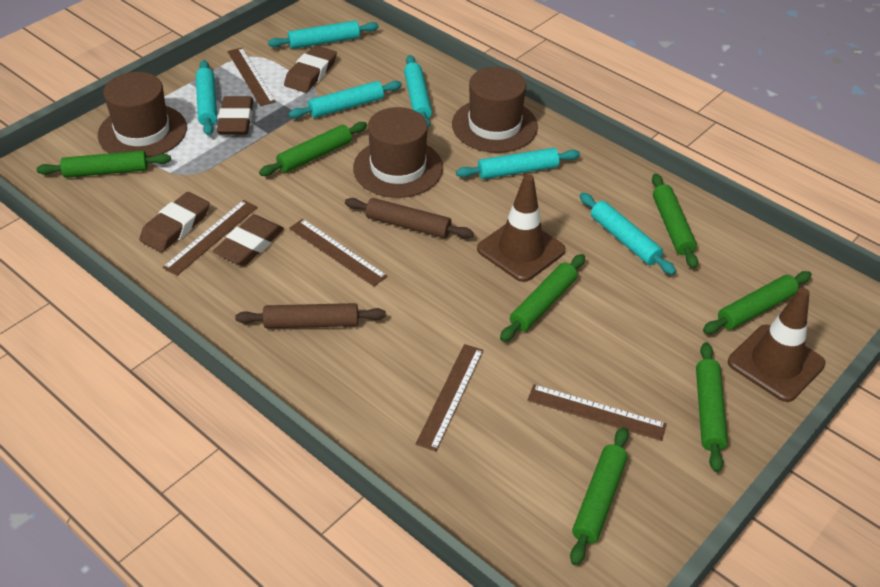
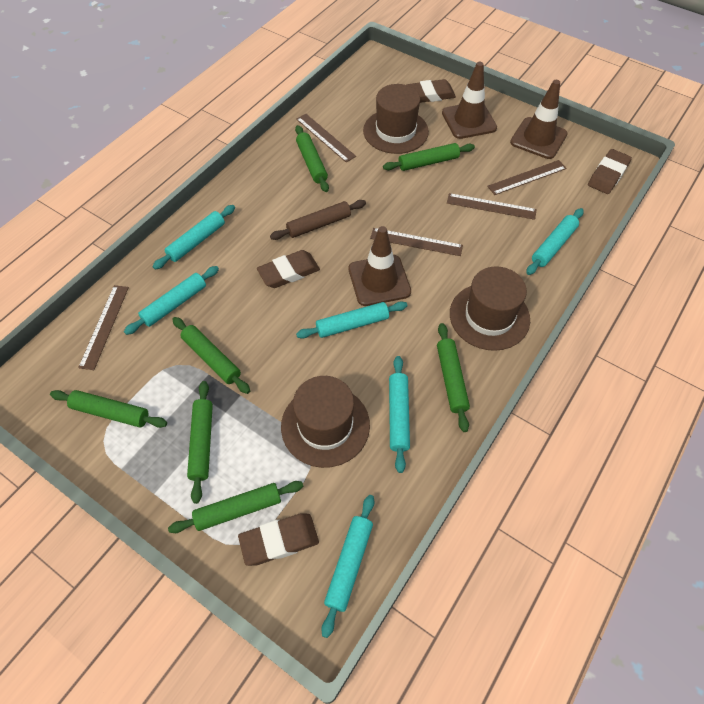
brown rolling pin: [235,303,386,328] [345,198,474,238] = 2 -> [270,200,366,240] = 1
brown traffic cone: [477,174,566,282] [728,288,826,402] = 2 -> [349,226,411,306] [442,62,497,139] [510,80,568,159] = 3

